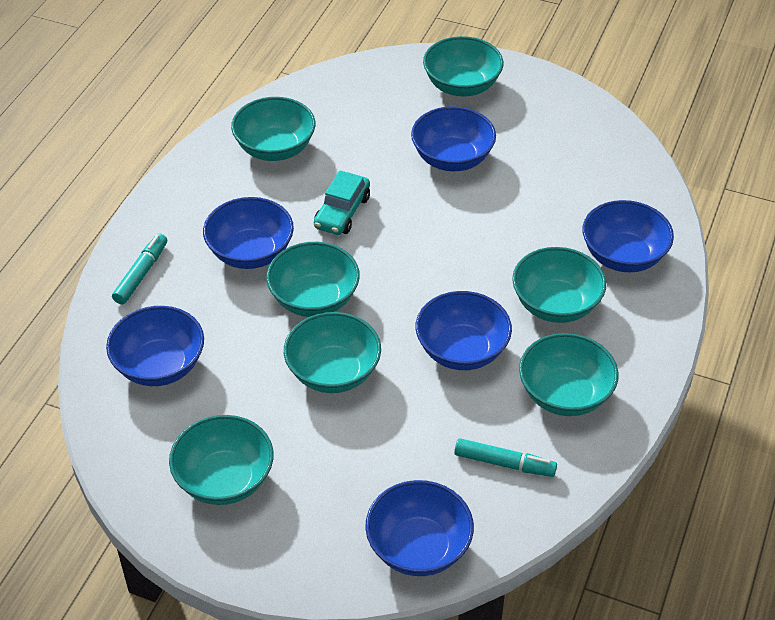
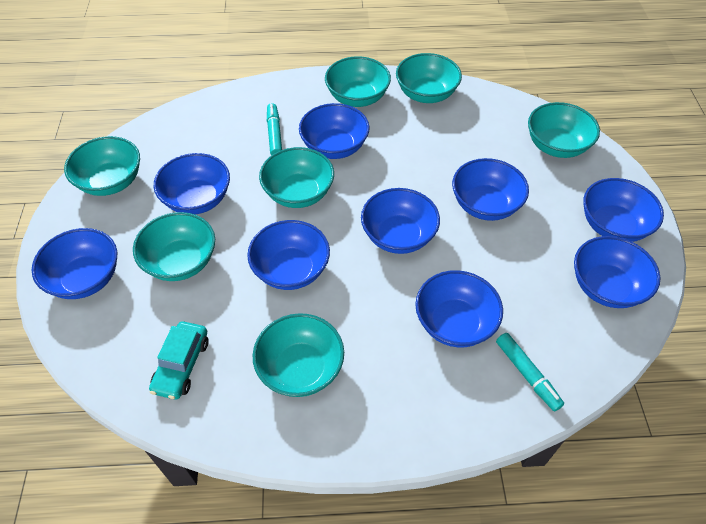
blue bowl: [106,306,204,386] [203,197,294,269] [365,480,474,576] [411,106,496,171] [416,291,512,370] [583,200,674,272] = 6 -> [32,228,117,299] [154,153,230,214] [247,220,330,290] [299,103,369,159] [361,188,440,254] [415,270,503,348] [452,158,529,221] [574,236,661,308] [583,178,664,242] = 9

